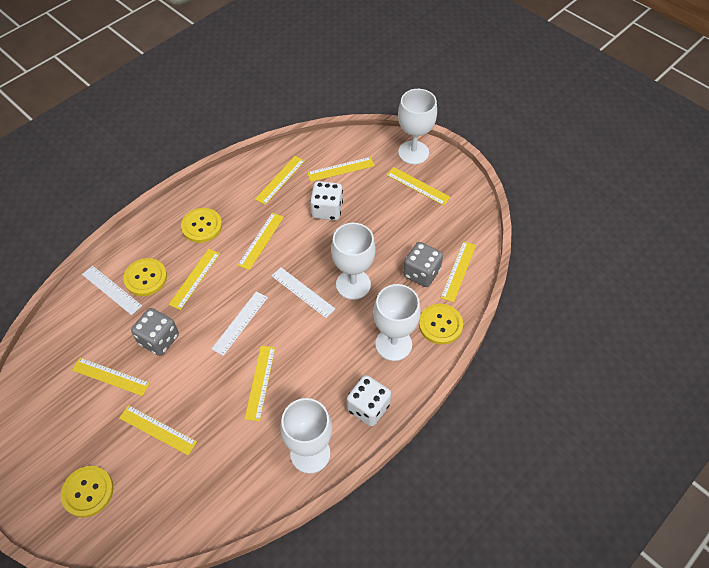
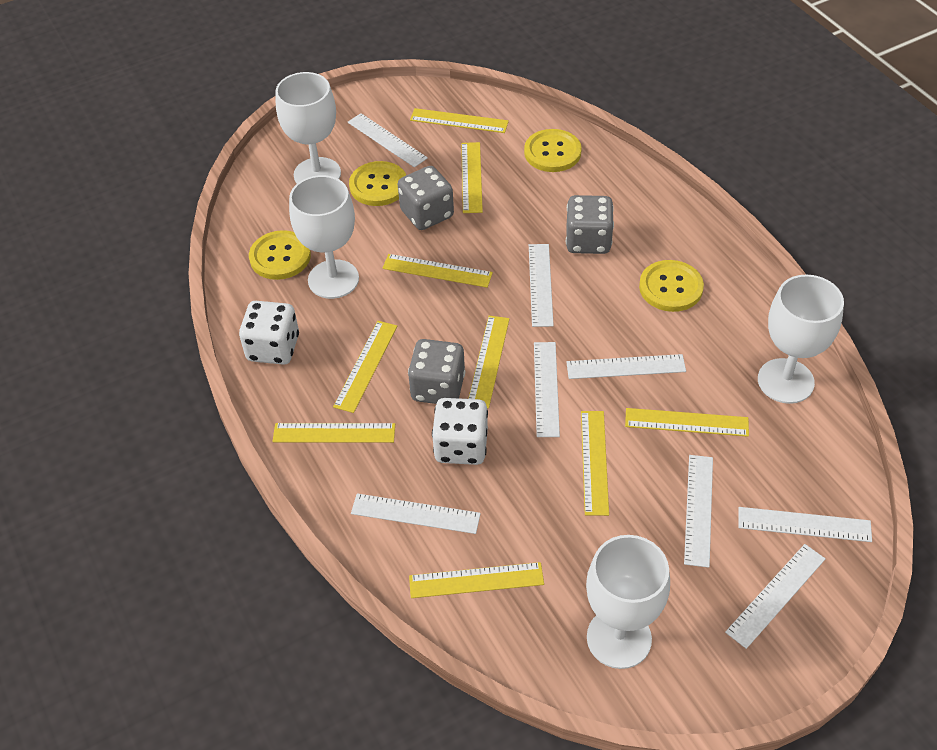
grey dice: [131,308,179,356] [403,242,443,287] = 2 -> [398,166,454,230] [408,339,465,404] [566,195,614,254] = 3
white ruler: [82,266,142,315] [212,291,268,356] [271,267,335,318] = 3 -> [348,113,428,167] [351,493,481,534] [529,244,554,327] [534,342,560,437] [566,354,686,379] [684,455,713,568] [725,544,826,649] [738,507,872,542] = 8

